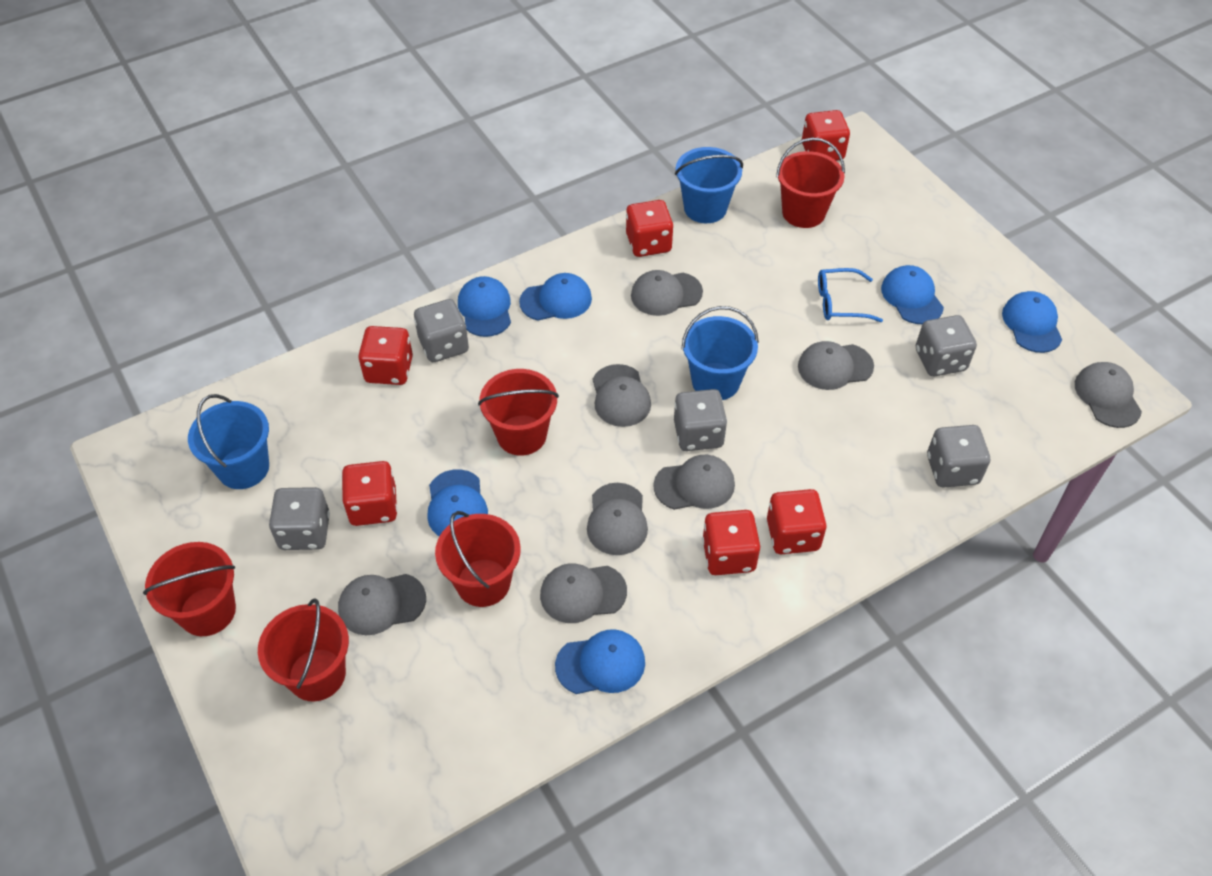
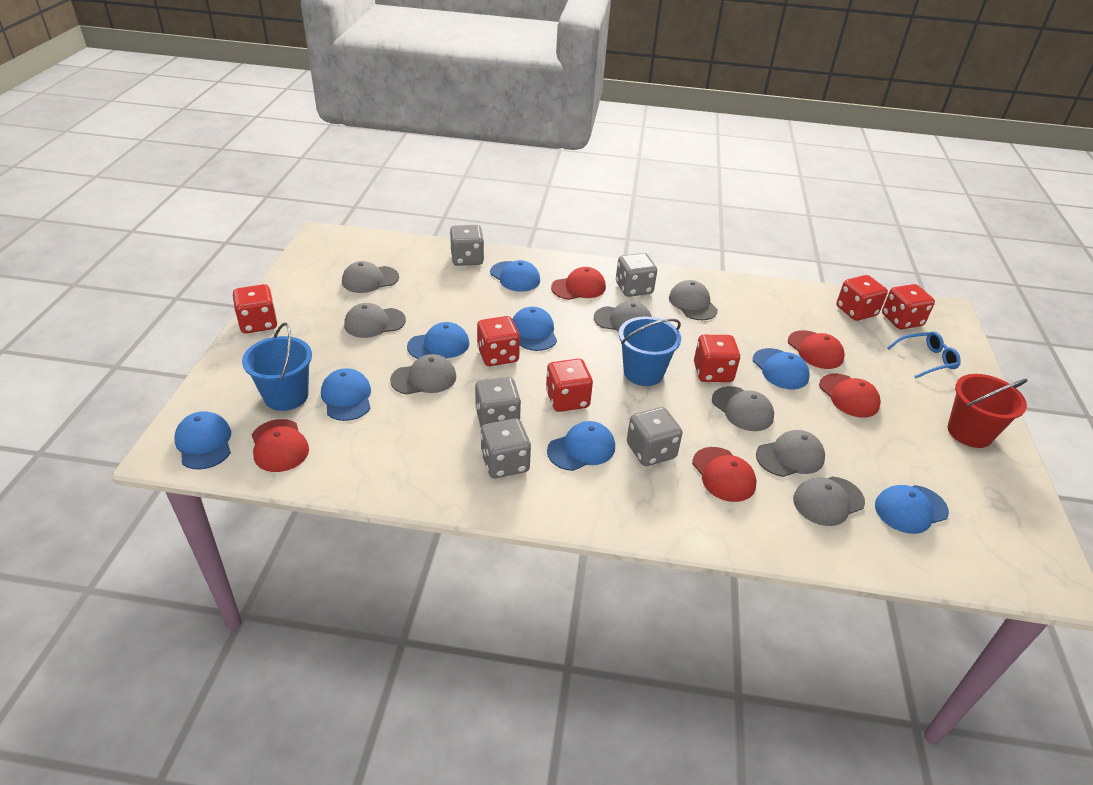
blue bucket: [188,394,269,489] [675,147,743,223] [682,306,759,400] = 3 -> [242,323,312,411] [619,316,681,386] = 2
blue cap: [427,469,488,536] [458,276,511,337] [519,273,592,321] [555,629,645,694] [881,265,944,324] [1002,291,1062,353] = 6 -> [174,411,231,469] [321,368,371,421] [407,322,469,359] [490,260,540,292] [512,307,557,351] [547,421,615,471] [753,348,810,389] [875,485,949,534] = 8
red bucket: [143,542,236,636] [258,598,349,702] [435,511,521,607] [478,369,559,456] [776,138,845,228] = 5 -> [948,374,1028,448] = 1
red cap: none = 0 -> [252,419,309,472] [551,267,606,300] [692,447,757,502] [788,330,845,369] [819,374,881,418] = 5

